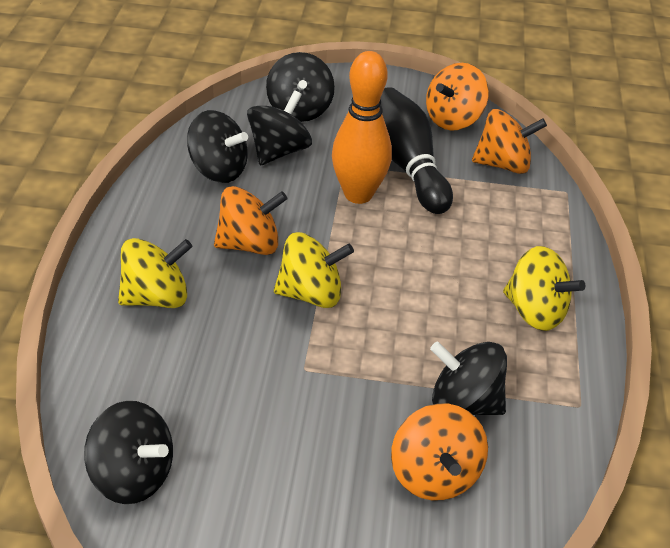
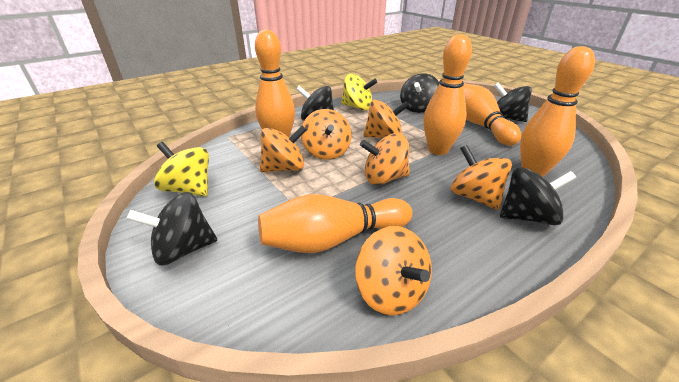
black bowling pin: [380,87,453,214] = 1 -> none = 0
orange bowling pin: [332,51,392,204] = 1 -> [255,29,295,137] [258,194,412,253] [423,34,472,155] [463,83,521,146] [520,46,595,177] = 5
orange spinning top: [214,186,288,255] [391,404,488,500] [426,63,489,131] [472,109,547,174] = 4 -> [260,126,306,173] [301,109,352,160] [355,226,432,316] [360,133,410,185] [363,100,409,138] [451,145,512,210] = 6
yellow spinning top: [118,238,192,308] [274,232,354,308] [503,246,585,331] = 3 -> [154,142,209,196] [341,74,377,111] = 2

